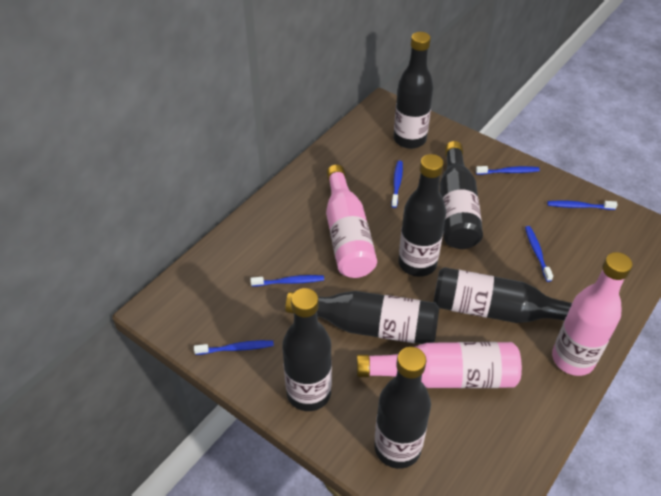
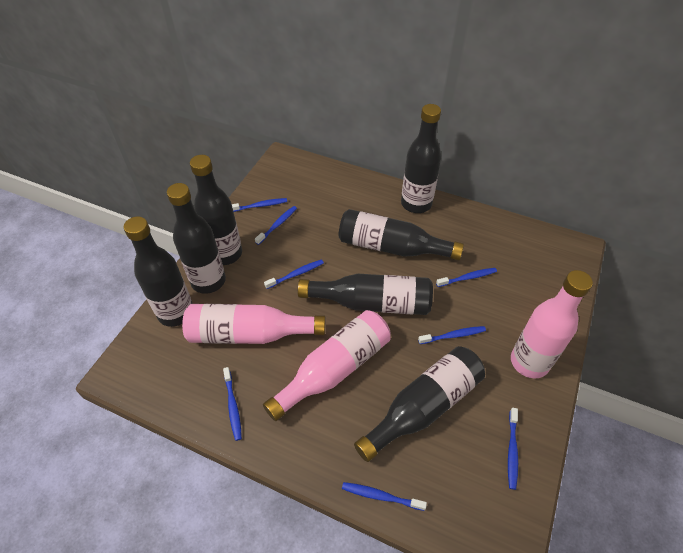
blue toothbrush: [194,340,274,355] [250,275,324,286] [391,160,403,208] [476,166,540,175] [525,226,553,282] [547,201,618,210] = 6 -> [223,367,242,441] [232,198,287,212] [255,206,297,245] [264,259,324,289] [342,482,427,511] [418,326,486,344] [436,268,497,287] [508,408,518,490] = 8

